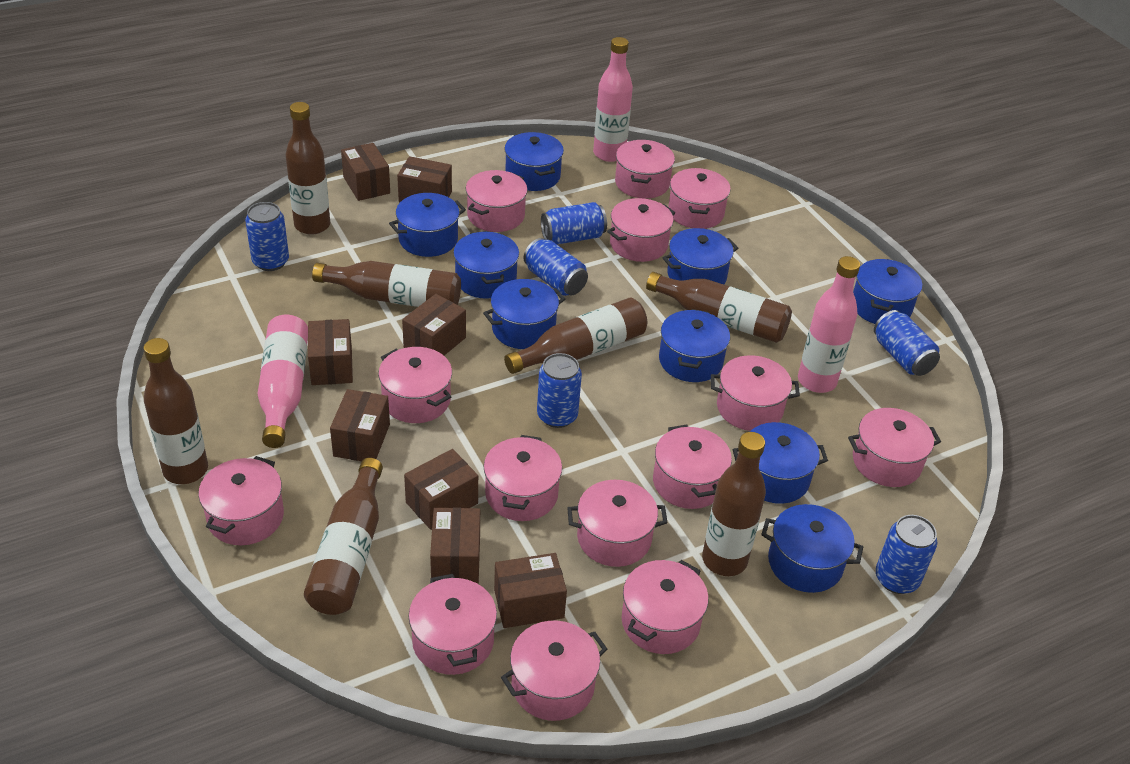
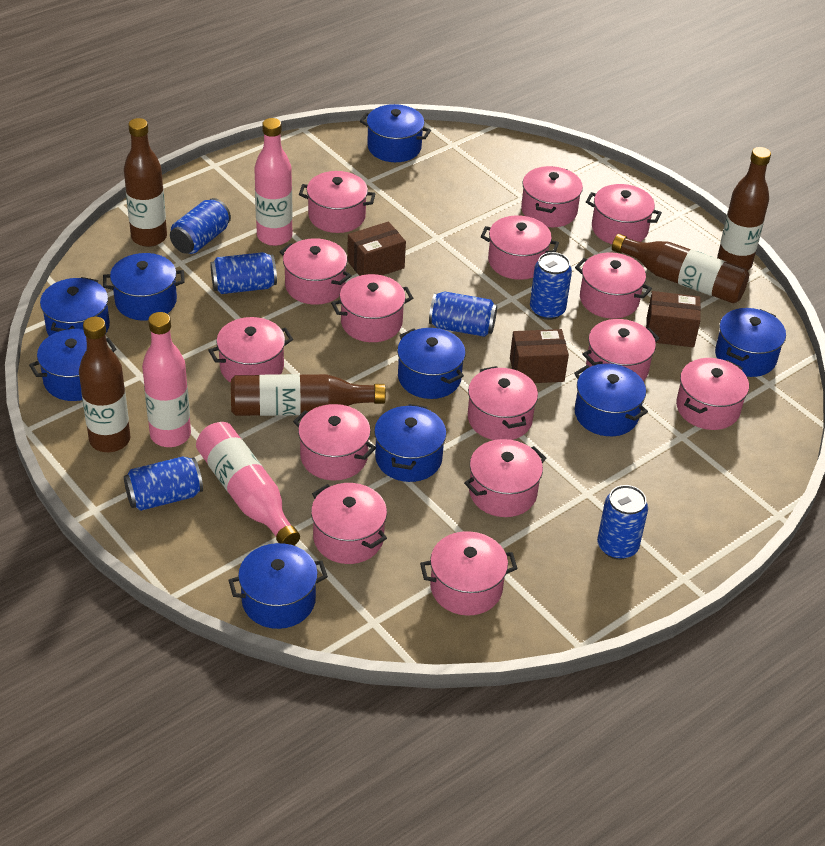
brown bottle: [144,338,208,484] [285,102,330,235] [304,458,383,615] [312,261,461,307] [504,298,647,374] [646,272,792,343] [702,432,766,576] = 7 -> [79,317,131,452] [124,118,167,247] [231,374,386,416] [612,234,749,304] [717,147,771,270] = 5
brown box: [308,319,353,385] [330,389,390,461] [341,143,390,201] [397,156,452,203] [402,294,466,355] [404,449,478,530] [430,507,480,584] [494,553,567,628] = 8 -> [347,221,406,276] [510,329,569,383] [646,291,701,347] = 3
pink pot: [198,456,284,545] [378,347,452,423] [408,574,497,675] [466,170,528,232] [484,435,562,521] [501,621,608,721] [567,480,668,567] [607,198,675,262] [615,140,675,199] [622,560,708,654] [653,425,732,509] [668,168,731,229] [711,355,800,431] [848,408,941,487] = 14 -> [208,317,293,383] [280,238,351,305] [293,404,376,480] [299,171,375,233] [311,483,387,564] [331,274,413,342] [420,531,517,615] [464,439,546,517] [468,366,538,440] [481,215,559,280] [521,166,583,227] [575,252,652,319] [583,319,660,381] [586,184,662,244] [676,358,749,430] = 15

